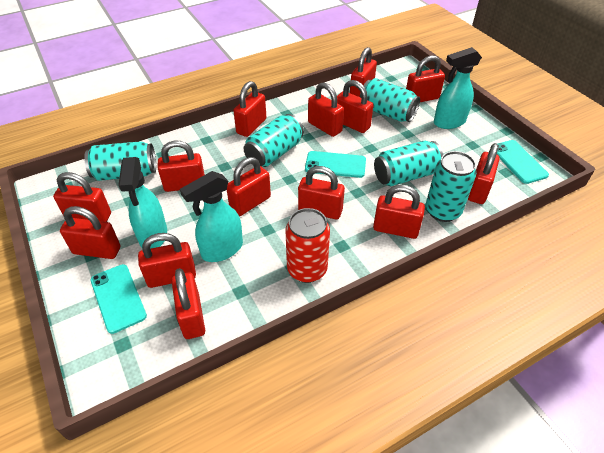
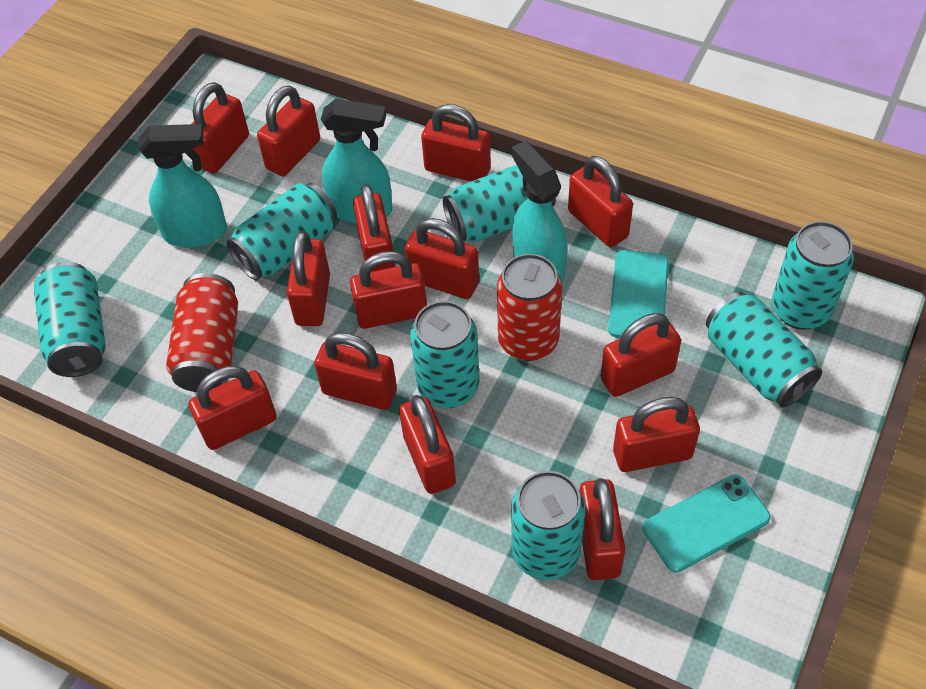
red can: [285,208,330,283] = 1 -> [166,273,238,392] [497,254,562,361] = 2
turquoise can: [84,141,156,181] [244,114,304,167] [360,78,420,122] [374,141,443,186] [426,151,476,222] = 5 -> [34,262,106,377] [226,183,337,281] [410,301,480,408] [443,165,556,242] [511,471,586,580] [706,292,822,407] [772,221,854,330] = 7
turquoise phone: [90,264,147,334] [305,151,366,178] [497,140,549,184] = 3 -> [608,250,669,338] [643,474,771,573] = 2

